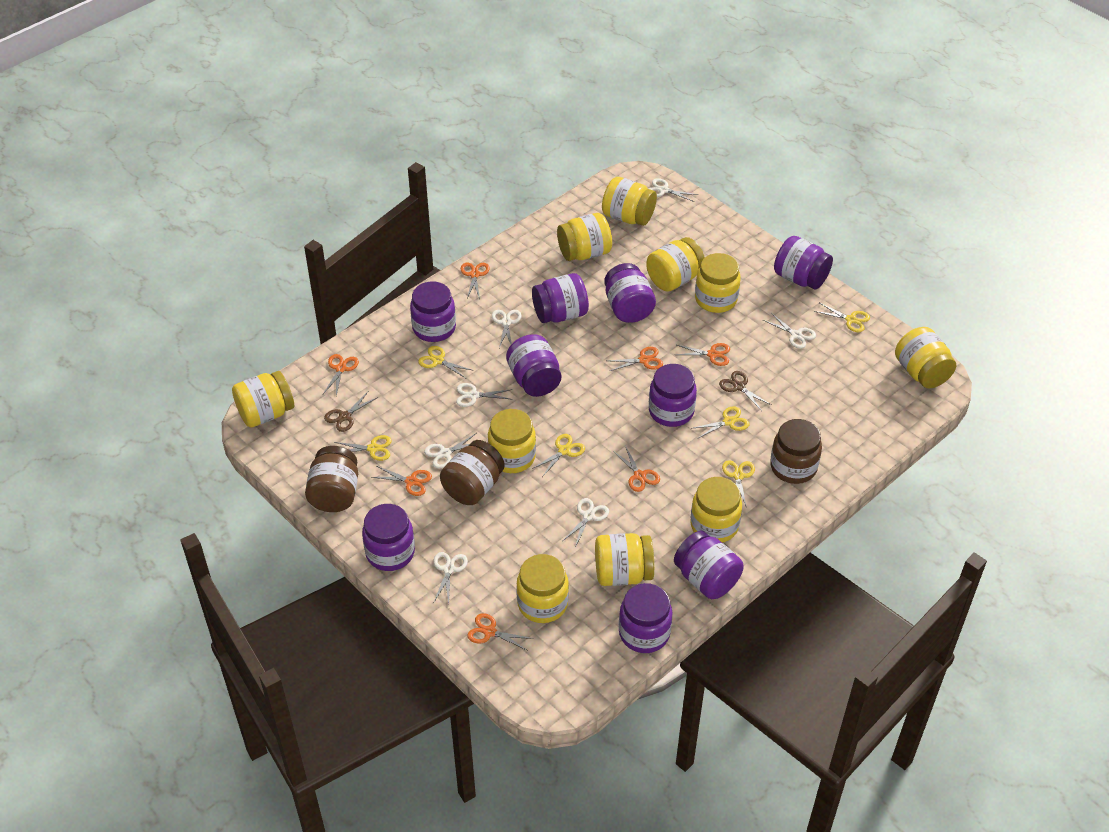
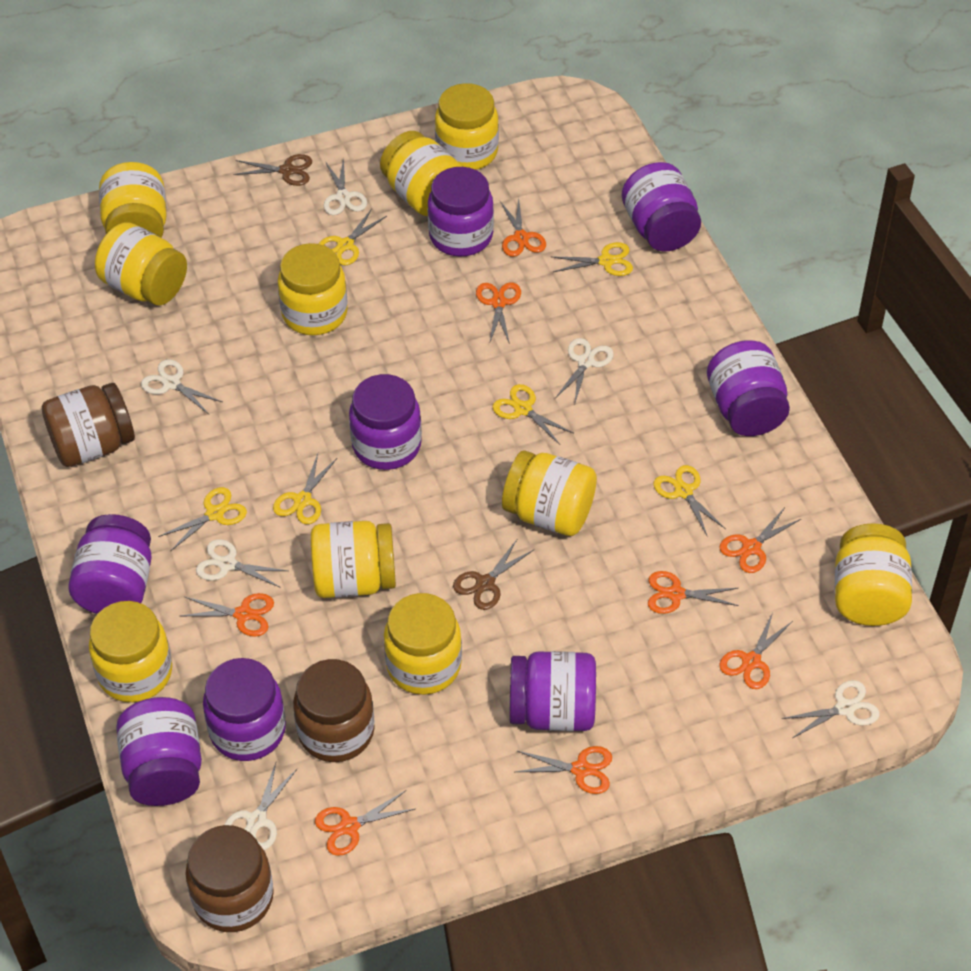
orange scissors: [323,354,359,396] [372,466,432,496] [461,263,490,299] [467,613,534,651] [608,347,663,371] [613,445,660,492] [677,343,730,366] = 7 -> [181,593,274,637] [315,790,415,856] [476,283,521,344] [500,197,546,257] [515,746,612,794] [648,571,739,614] [719,612,793,689] [720,507,801,573] = 8
purple jar: [362,504,415,571] [410,282,456,342] [506,334,561,397] [532,273,589,323] [604,263,656,323] [619,583,673,653] [649,364,697,427] [674,531,743,599] [774,236,833,290] = 9 -> [68,514,152,614] [116,697,202,806] [203,658,286,761] [349,374,422,470] [428,167,494,257] [510,651,596,731] [622,162,701,251] [707,340,790,436] = 8
white scissors: [424,433,476,469] [433,552,468,603] [456,383,512,407] [492,310,522,348] [563,498,609,547] [649,178,698,202] [763,313,816,349] = 7 -> [141,359,222,414] [196,539,288,588] [224,763,297,850] [324,158,367,215] [555,338,614,402] [782,680,880,738] = 6

